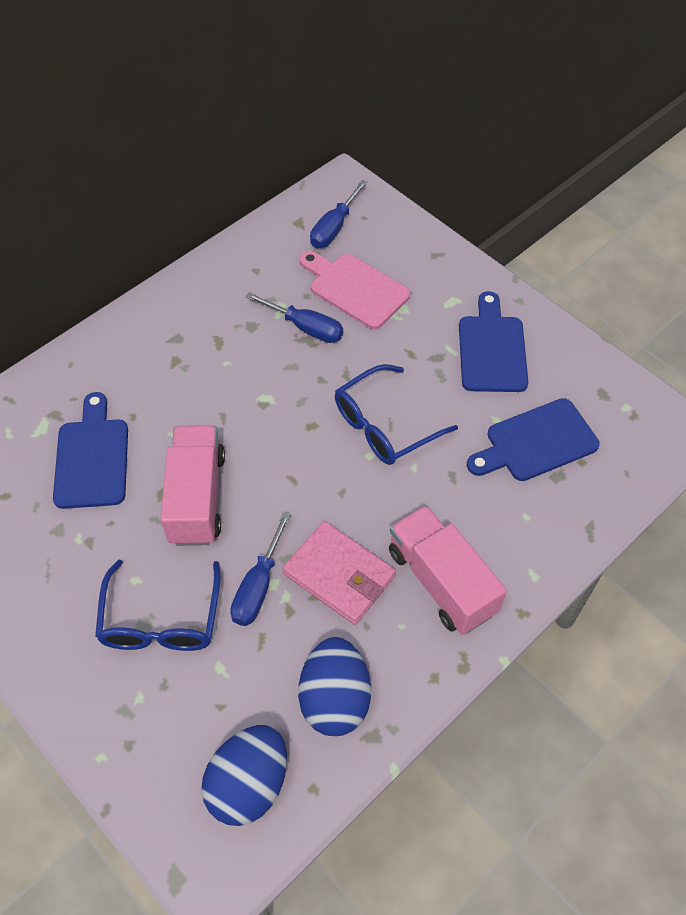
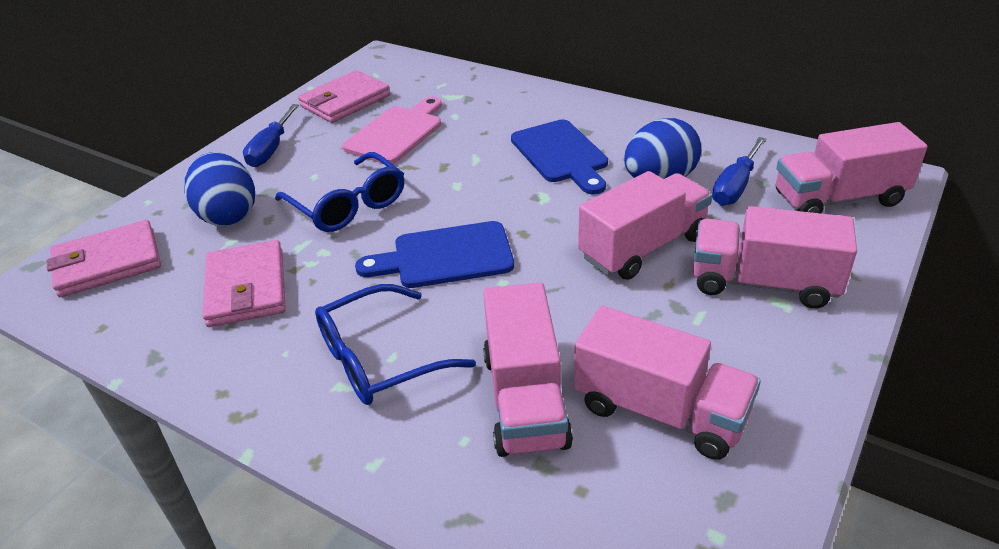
blue cutting board: [53,392,128,509] [459,291,528,392] [467,398,600,481] = 3 -> [355,221,514,288] [511,120,608,195] = 2
blue screwdriver: [230,512,291,626] [245,292,343,343] [310,180,367,248] = 3 -> [243,104,299,167] [712,137,766,206] = 2
pink truck: [160,425,225,546] [389,505,507,635] = 2 -> [483,282,573,457] [574,306,761,460] [578,171,712,280] [693,206,857,309] [776,122,928,213] = 5
pink wallet: [282,521,396,625] = 1 -> [46,220,161,297] [202,240,286,327] [298,70,390,123] = 3

